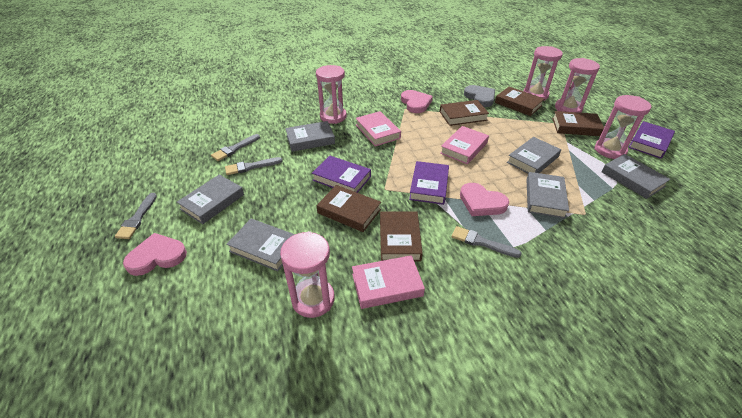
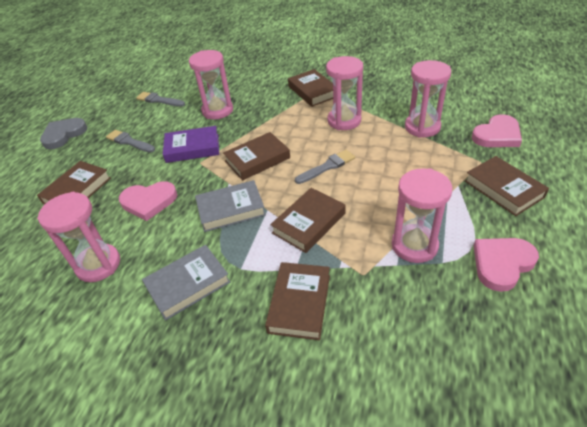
brown book: [316,185,381,232] [380,211,423,261] [440,100,489,126] [495,87,544,116] [552,111,604,136] = 5 -> [37,161,111,205] [223,132,290,181] [265,262,330,340] [270,188,345,253] [288,69,333,107] [465,156,549,216] = 6
grey book: [177,175,244,224] [226,219,295,271] [285,121,335,152] [507,137,561,173] [526,172,569,219] [602,154,671,199] = 6 -> [142,245,230,321] [195,180,266,232] = 2
grey brush: [115,193,157,239] [211,134,260,161] [225,157,283,175] [452,226,522,258] = 4 -> [106,130,155,153] [136,92,185,107] [295,150,355,184] = 3
pink book: [352,255,425,309] [356,111,401,146] [440,126,489,164] = 3 -> none = 0
purple book: [312,155,371,193] [409,161,449,205] [628,121,675,159] = 3 -> [163,126,219,163] = 1

